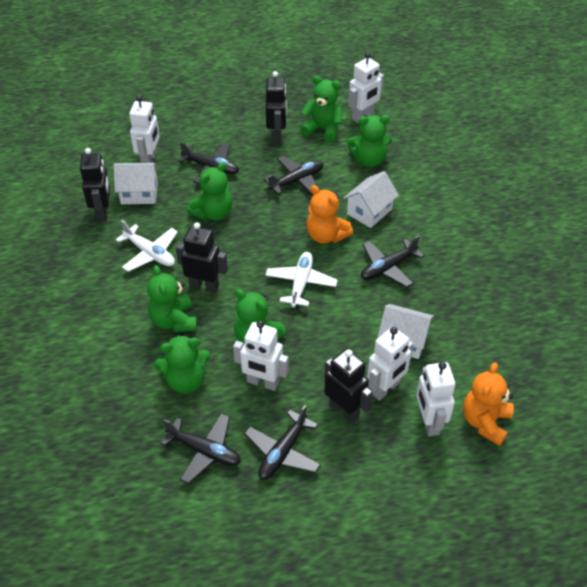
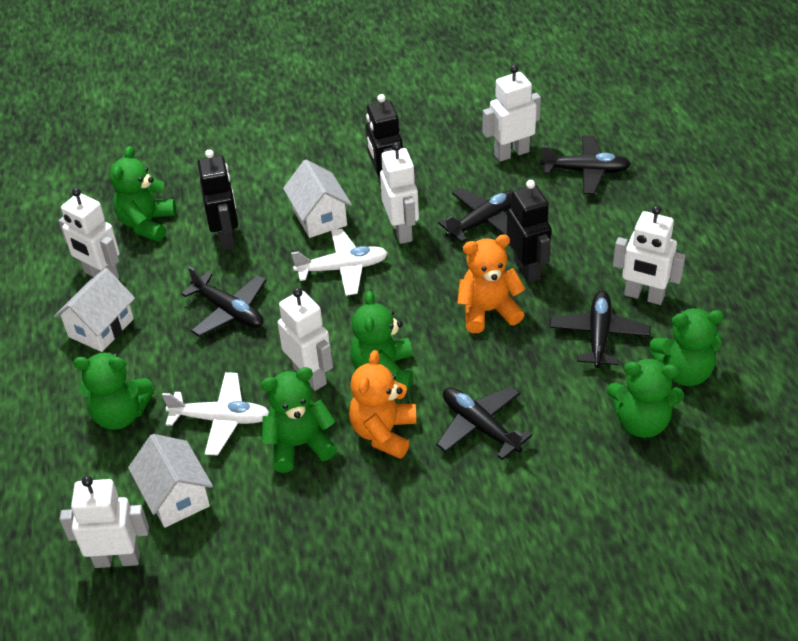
black robot: [80,148,110,222] [176,222,228,293] [266,71,287,143] [324,349,373,423] = 4 -> [198,149,238,250] [366,94,403,180] [507,180,551,283] = 3
white robot: [129,96,160,163] [233,320,289,391] [349,52,384,123] [367,327,414,401] [416,362,455,436] = 5 -> [59,188,120,279] [60,476,149,568] [278,288,333,391] [380,142,419,244] [483,65,541,162] [613,206,686,305] = 6

